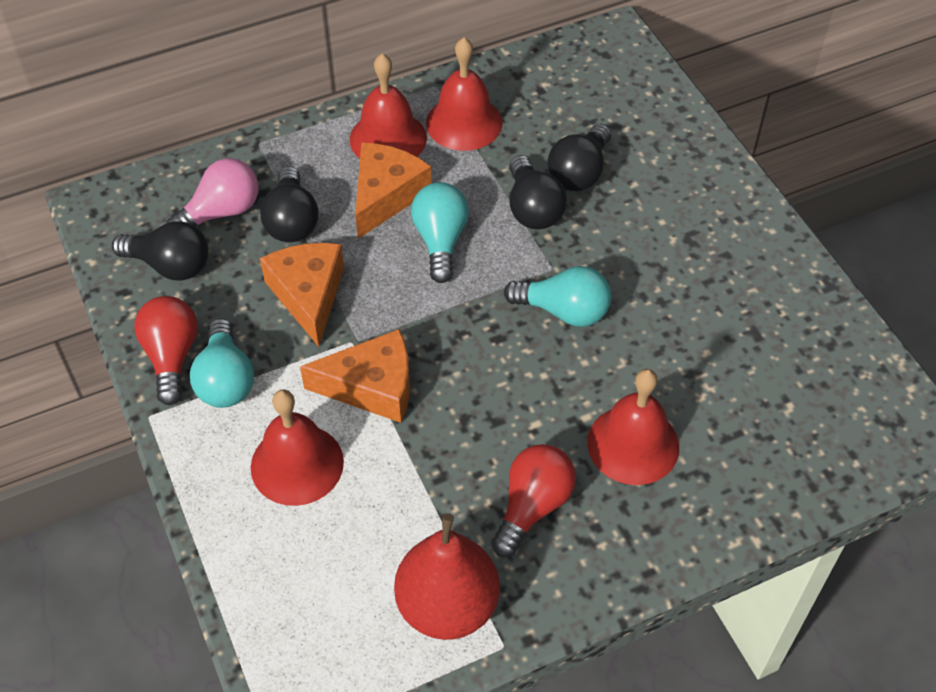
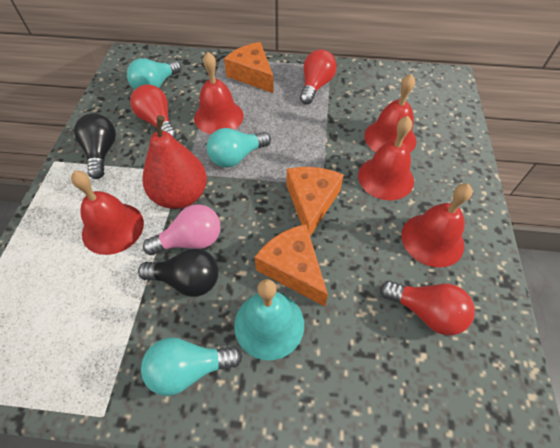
black light bulb: [112,221,208,281] [260,166,318,242] [509,155,567,229] [548,124,611,191] = 4 -> [74,113,116,179] [138,248,219,297] = 2
red bell: [251,389,344,506] [350,54,427,159] [426,38,503,151] [587,369,679,485] = 4 -> [71,171,144,255] [194,52,244,134] [358,116,414,200] [364,74,416,153] [401,184,473,268] = 5
red light bulb: [135,296,198,405] [491,444,576,557] = 2 -> [130,84,177,139] [300,49,337,104] [380,281,475,335] = 3
turquoise bell: none = 0 -> [234,279,304,360] = 1

